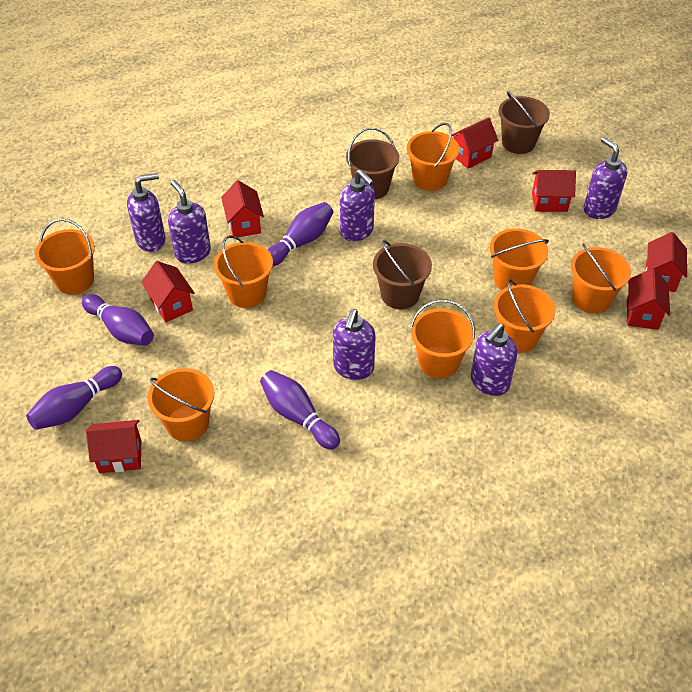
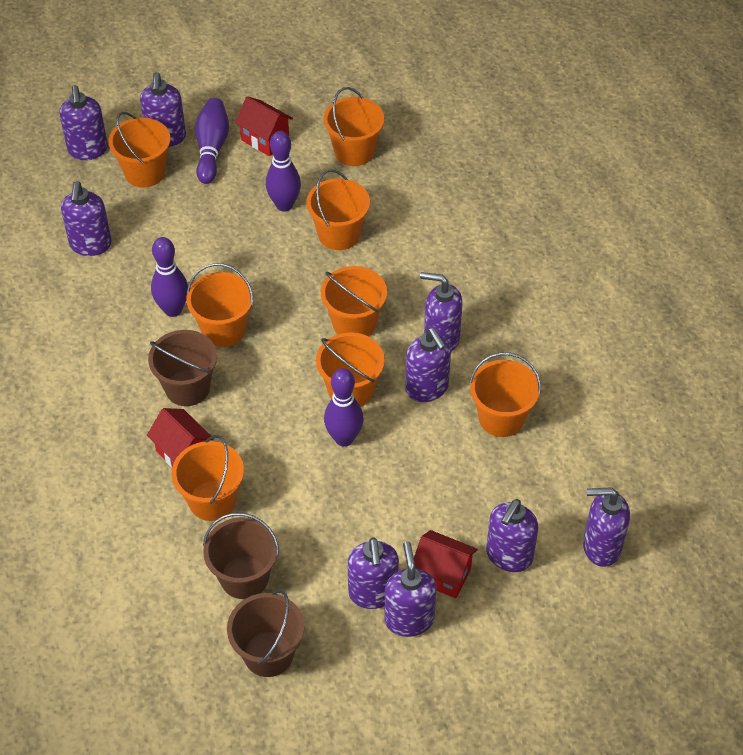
purple soap dispenser: [127,173,166,252] [168,180,211,264] [333,309,376,380] [340,169,375,242] [471,323,518,396] [584,137,627,219] = 6 -> [59,85,108,160] [61,181,112,256] [140,72,186,147] [348,537,399,609] [384,541,437,637] [405,327,451,402] [420,272,462,352] [486,499,538,572] [583,487,630,567] = 9
red house: [86,420,141,473] [141,261,195,322] [221,180,264,237] [451,118,499,169] [532,170,576,212] [627,268,670,330] [645,232,687,292] = 7 -> [147,408,214,467] [235,96,293,156] [414,530,478,598] = 3

